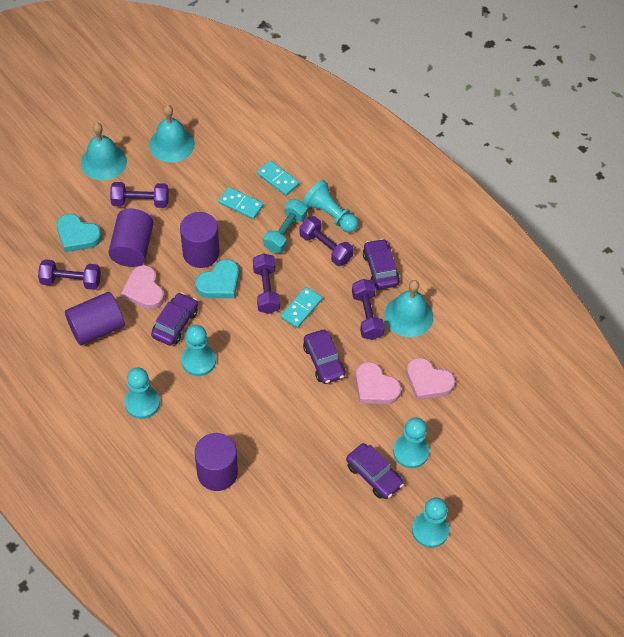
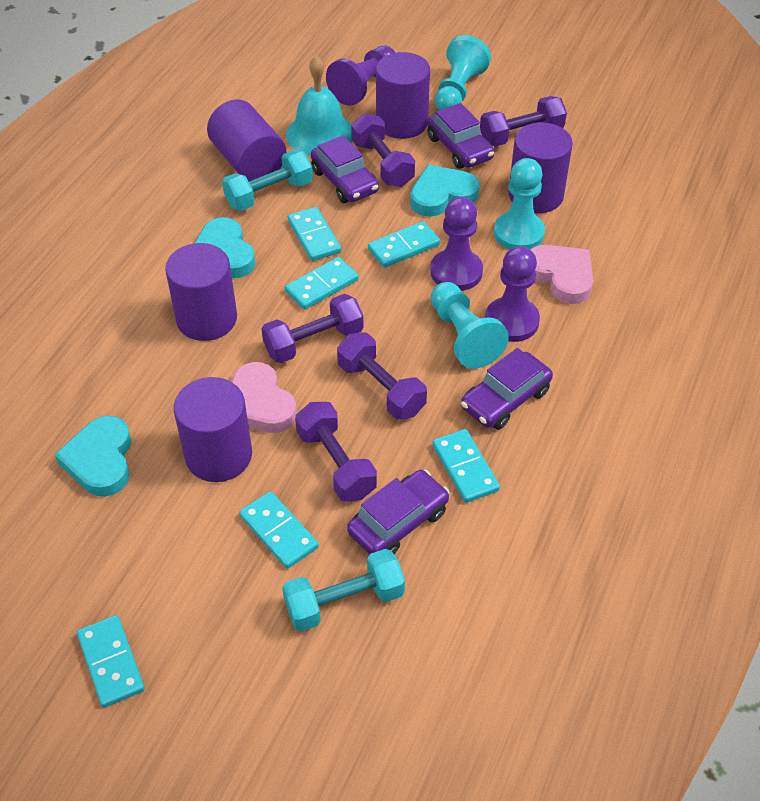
pink heart: [121,265,164,310] [356,362,401,404] [406,358,455,400] = 3 -> [231,362,297,433] [530,245,593,304] = 2
purple cylinder: [65,292,125,345] [108,209,154,267] [180,212,220,268] [195,433,238,491] = 4 -> [165,243,237,341] [174,377,252,482] [207,99,286,181] [376,52,430,139] [508,122,573,213] = 5
purple pawn: none = 0 -> [326,45,395,106] [430,197,483,291] [485,246,540,342] = 3
turquoise bell: [81,123,127,180] [149,105,195,163] [384,280,433,337] = 3 -> [286,56,352,155] = 1
turquoise domino: [219,187,264,219] [257,160,299,196] [281,287,323,328] = 3 -> [77,615,145,708] [239,491,319,569] [285,257,359,310] [288,207,341,261] [368,221,440,268] [432,429,500,503] = 6
turquoise dumbbell: [264,199,307,253] = 1 -> [222,150,313,211] [282,549,405,632] = 2
turquoise heart: [57,214,102,252] [195,259,239,298] = 2 -> [55,416,131,497] [195,217,255,278] [410,165,480,217] = 3
turquoise pawn: [124,367,160,419] [182,325,216,376] [303,180,358,233] [393,417,429,468] [412,497,449,548] = 5 -> [431,282,509,369] [435,35,491,110] [494,158,545,249] = 3

